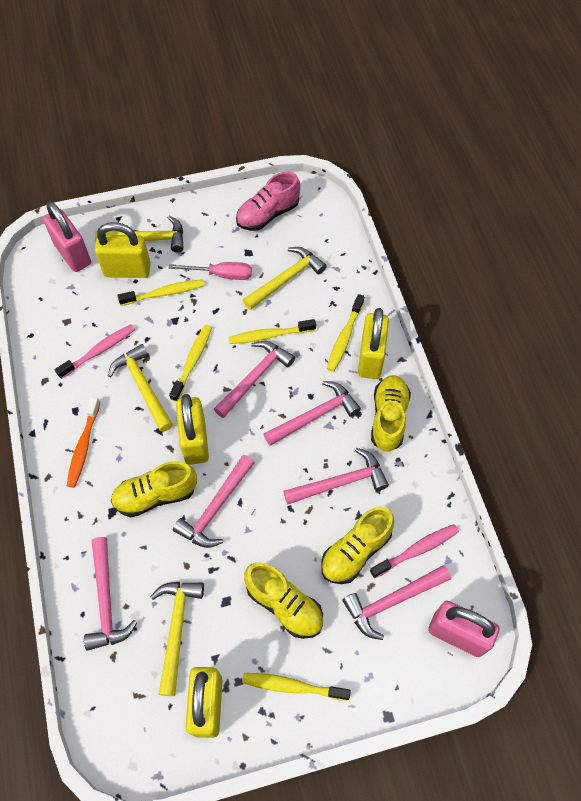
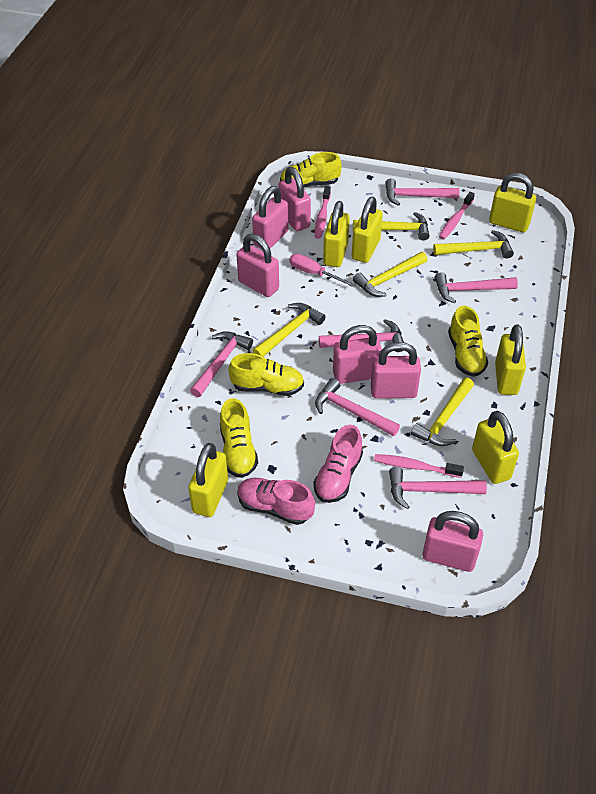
orange toothbrush: [67,397,100,488] = 1 -> none = 0
pink padlock: [43,202,91,272] [428,601,499,657] = 2 -> [236,234,279,297] [252,186,288,249] [278,167,311,231] [333,325,382,384] [371,342,421,398] [422,511,483,572] = 6
pink shoe: [236,172,300,231] = 1 -> [237,478,315,525] [313,425,363,503] = 2
pink toothbrush: [55,324,135,379] [370,524,459,578] = 2 -> [315,186,331,239] [374,454,464,478] [439,192,475,240] = 3
yellow hammer: [95,215,184,253] [108,344,173,432] [150,582,204,696] [243,247,327,310] = 4 -> [253,303,326,357] [353,212,429,241] [353,252,427,297] [411,378,474,446] [433,230,514,259] = 5
yellow padlock: [95,222,151,278] [176,394,209,465] [185,667,222,738] [358,308,389,379] = 4 -> [188,443,228,517] [323,201,350,267] [352,197,383,263] [472,411,519,484] [489,173,536,232] [495,324,526,395] = 6
yellow toothbrush: [118,279,204,306] [169,325,212,402] [228,319,316,344] [242,673,351,701] [327,294,364,372] = 5 -> none = 0

